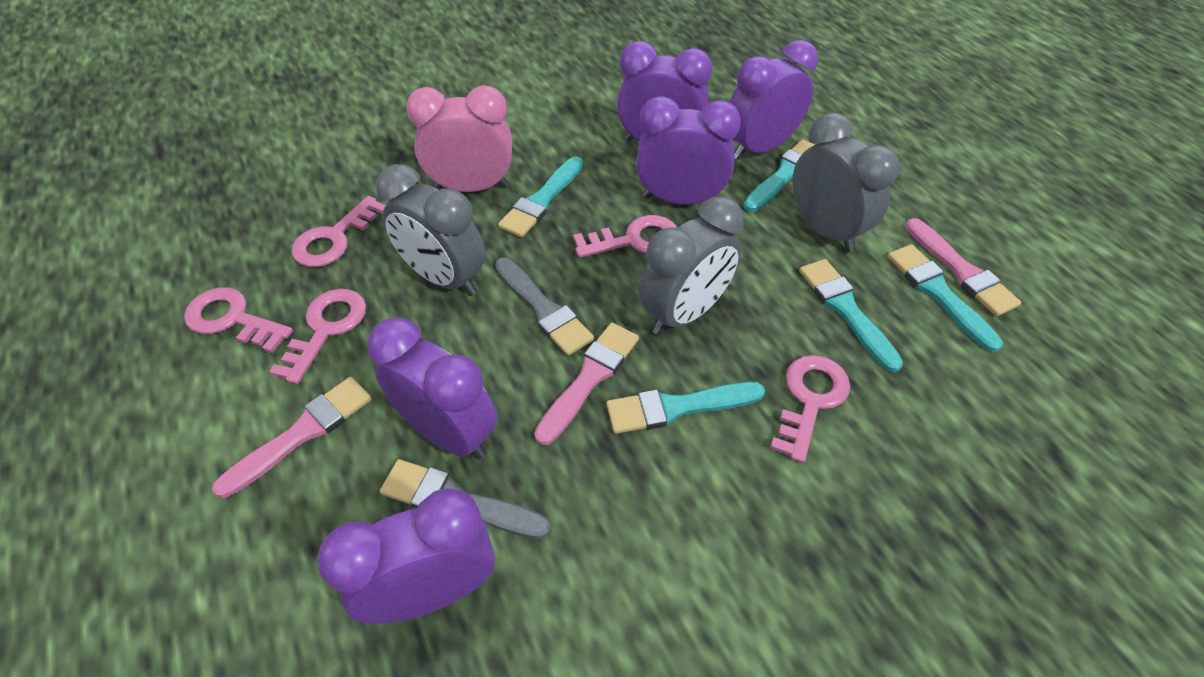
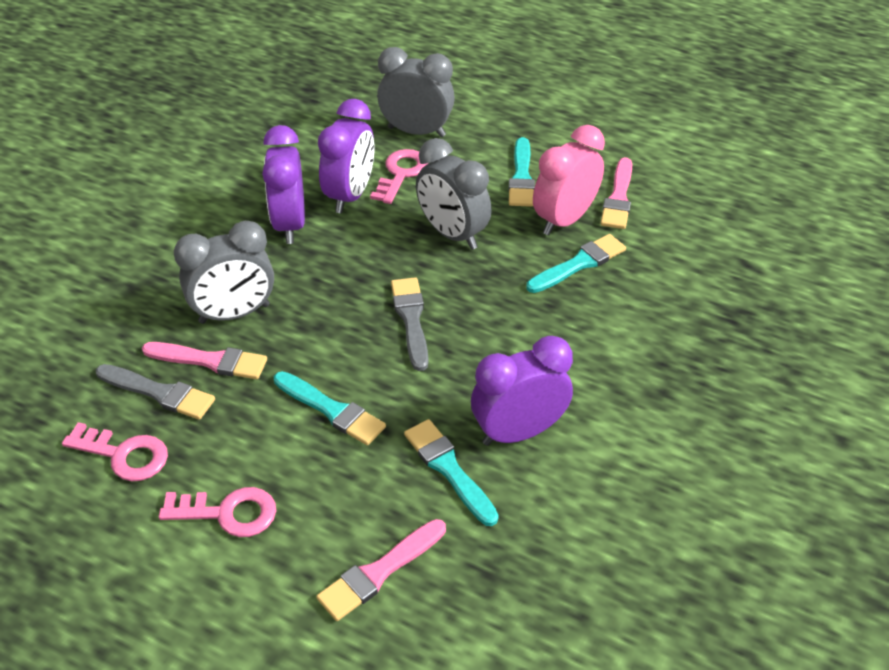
pink key: [184,287,293,353] [269,289,366,384] [291,196,386,267] [573,215,678,258] [770,355,850,463] = 5 -> [62,422,168,481] [159,487,276,537] [370,149,428,204] = 3
purple clock: [318,489,495,624] [368,317,498,459] [617,41,712,141] [636,96,741,204] [729,40,818,160] = 5 -> [262,125,305,244] [318,99,374,213] [471,336,573,446] = 3
turquoise brush: [498,156,583,237] [606,382,765,434] [744,139,814,212] [799,259,903,372] [887,244,1003,352] = 5 -> [274,371,386,445] [404,419,499,526] [508,137,535,207] [526,234,626,293] = 4

